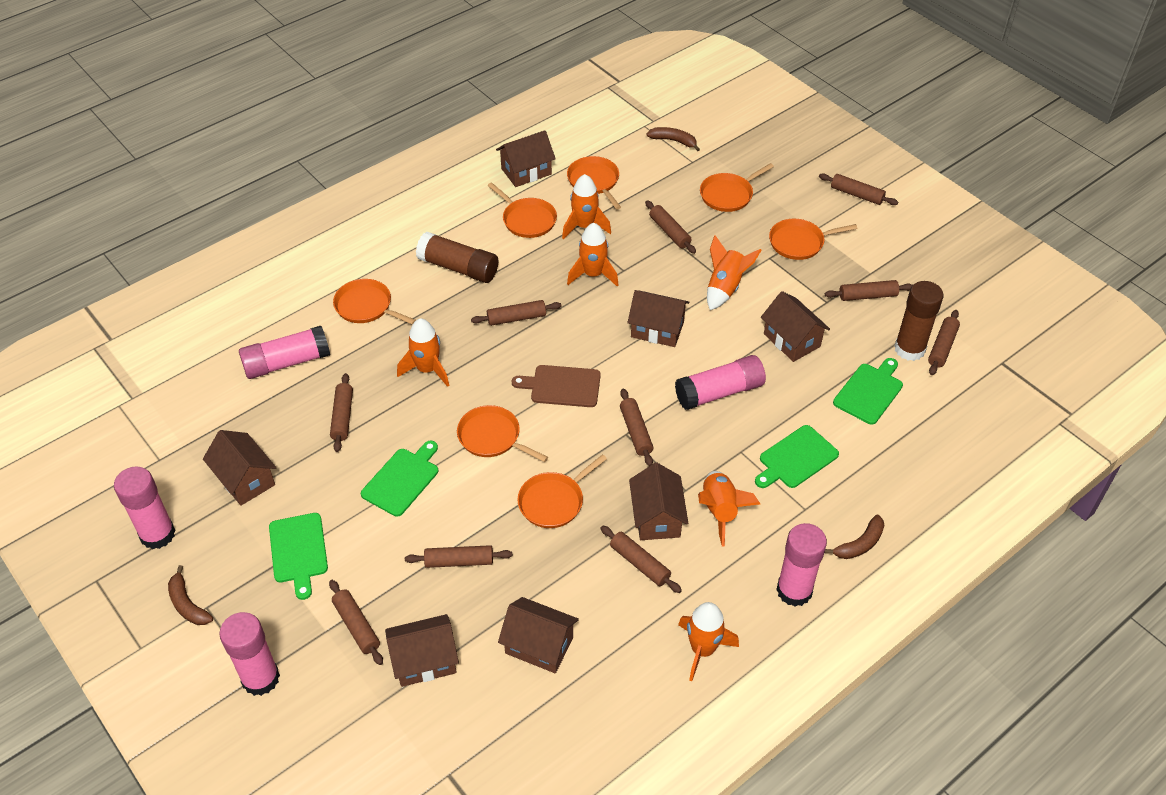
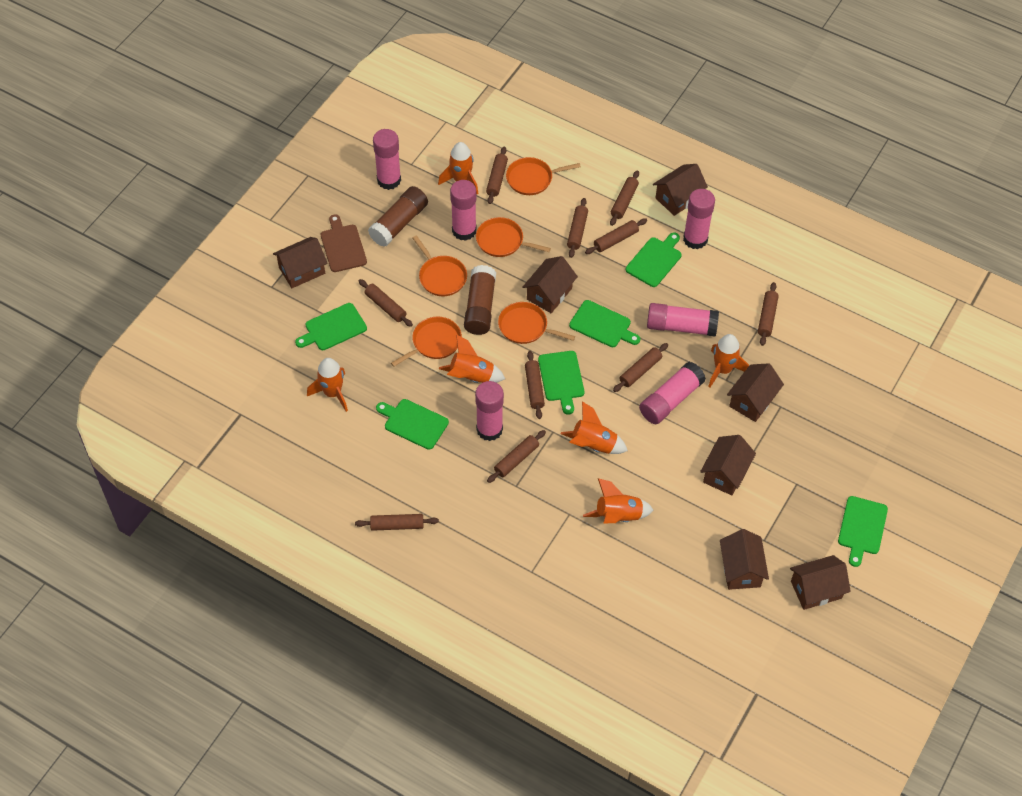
brown banana: [168,565,213,625] [646,127,700,151] [824,515,884,559] = 3 -> none = 0
green cutting board: [269,513,328,600] [361,441,438,517] [755,425,839,488] [833,358,903,425] = 4 -> [295,303,367,350] [376,399,449,450] [538,351,584,415] [569,300,640,347] [626,233,682,287] [838,496,888,567] = 6
orange pan: [333,279,416,325] [457,405,548,462] [487,182,557,238] [517,454,607,528] [567,156,621,209] [700,163,774,212] [769,219,857,260] = 7 -> [391,317,462,367] [413,236,467,296] [476,217,551,257] [498,302,575,344] [506,157,581,195] = 5
pink glue stick: [114,466,176,549] [219,612,280,696] [239,326,330,379] [675,355,766,410] [776,523,827,607] = 5 -> [373,129,401,190] [450,180,477,241] [475,381,504,441] [639,362,706,424] [647,303,719,337] [683,189,715,249] = 6

